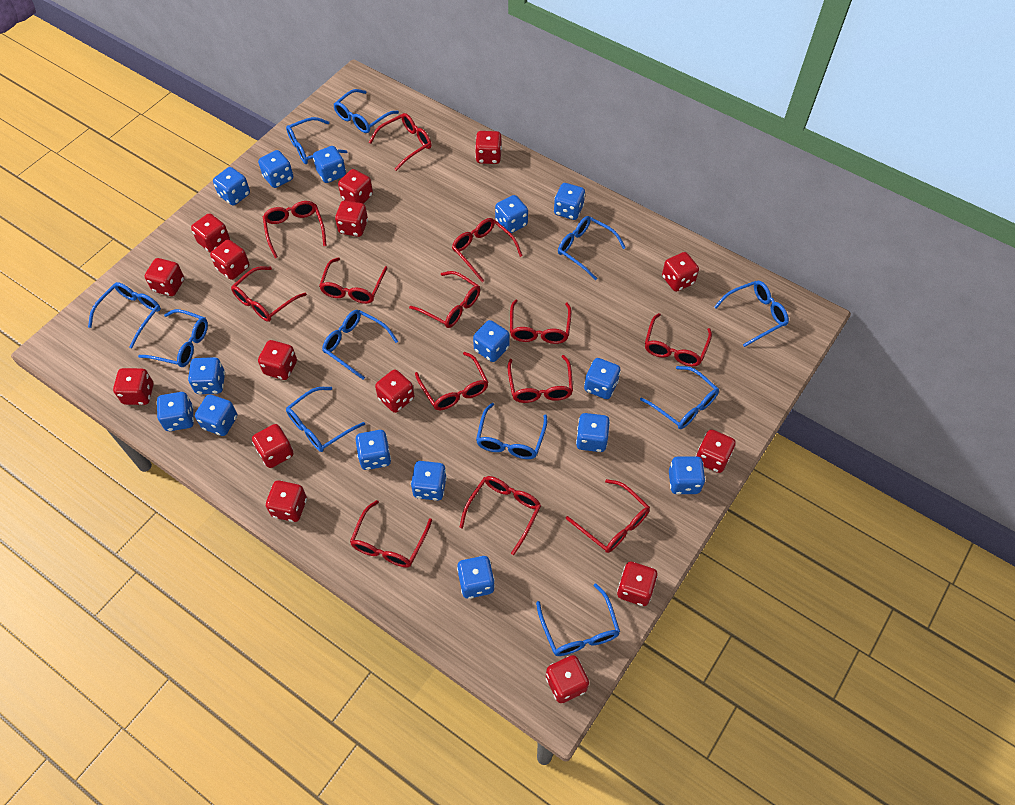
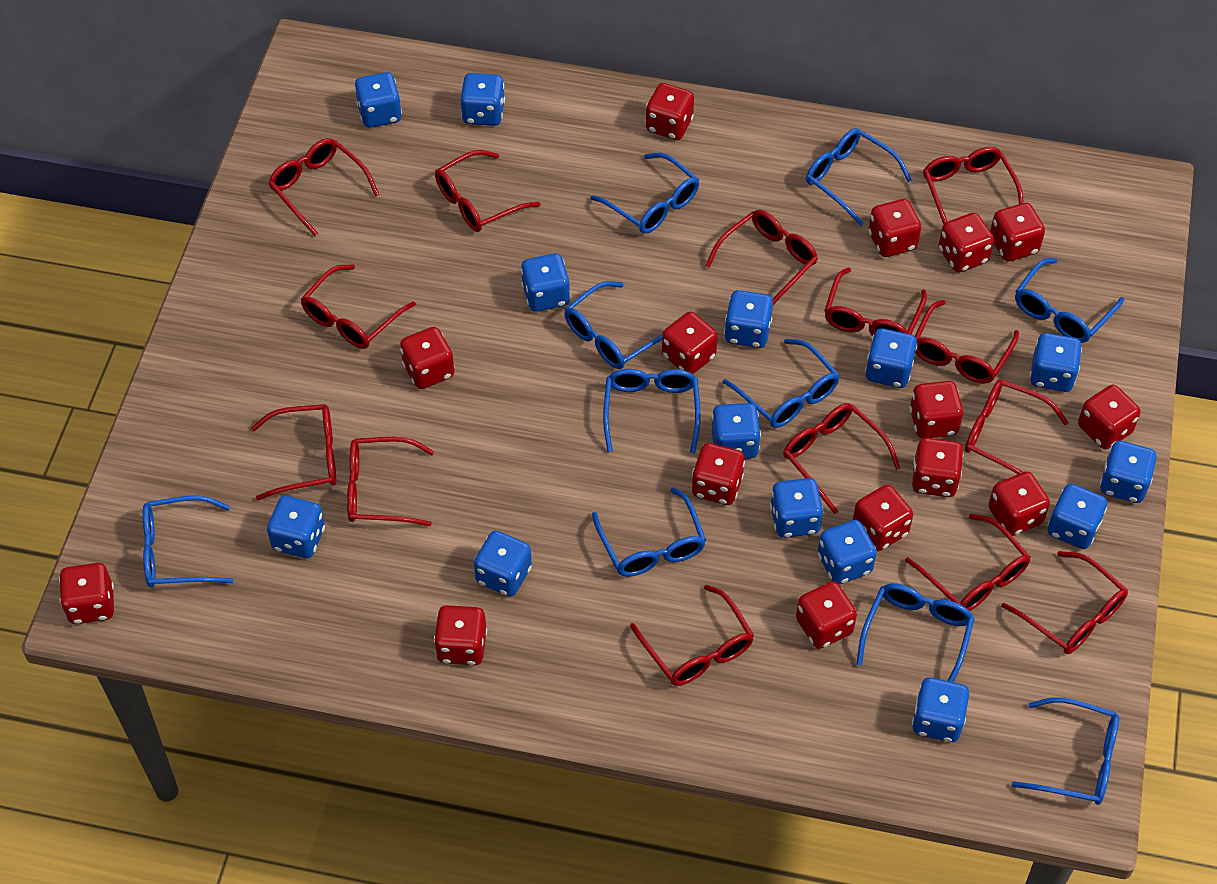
blue dice: [157,392,194,431] [188,357,225,394] [195,394,237,436] [213,167,250,205] [258,150,293,188] [313,146,346,183] [355,430,391,470] [411,461,447,501] [457,556,495,599] [473,320,509,362] [495,195,528,233] [554,183,585,220] [576,413,610,452] [584,358,621,399] [669,456,705,494] = 15 -> [267,496,325,558] [354,72,402,128] [461,73,505,126] [474,531,532,597] [521,253,570,312] [712,403,761,459] [724,290,773,348] [770,478,824,538] [818,520,877,584] [865,328,917,388] [912,677,969,742] [1030,333,1082,392] [1048,484,1107,549] [1100,441,1157,503] = 14
blue glasses: [88,282,161,348] [138,309,208,367] [286,117,347,164] [286,387,365,452] [322,310,398,380] [333,89,399,133] [476,403,547,459] [536,583,620,656] [558,216,626,280] [640,366,719,429] [714,281,789,347] = 11 -> [143,495,233,587] [564,281,662,369] [591,153,699,234] [592,487,706,577] [603,369,700,453] [722,339,840,428] [806,128,912,226] [856,583,975,682] [1011,697,1119,805] [1015,258,1124,343] = 10
red glasses: [231,266,307,322] [263,201,327,258] [319,257,387,304] [350,500,432,568] [369,113,432,171] [409,271,480,328] [415,352,488,410] [452,218,523,282] [459,476,541,555] [508,355,573,403] [510,300,572,344] [566,479,650,553] [645,313,712,366] = 13 -> [251,404,336,501] [268,138,379,236] [301,264,416,349] [347,437,434,526] [435,150,541,232] [630,584,754,686] [705,210,818,305] [783,403,900,514] [824,267,927,336] [905,514,1031,611] [915,300,1019,384] [923,147,1024,224] [965,380,1069,474] [1001,551,1128,654] = 14

